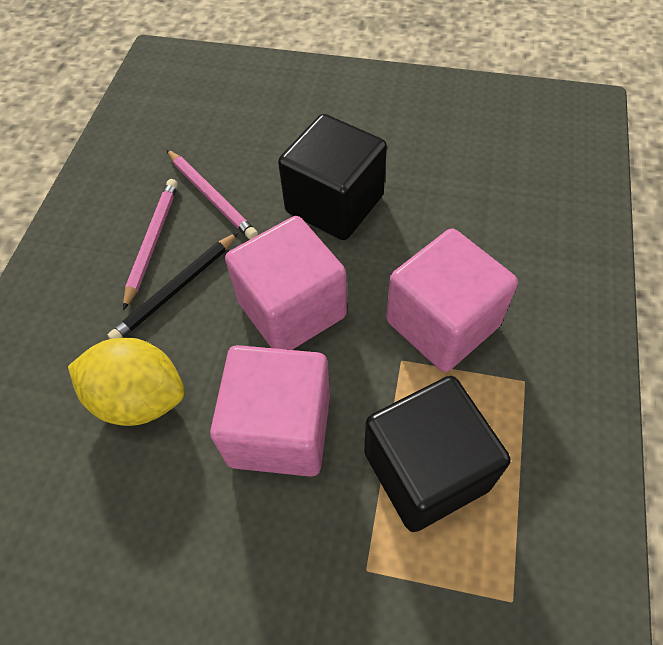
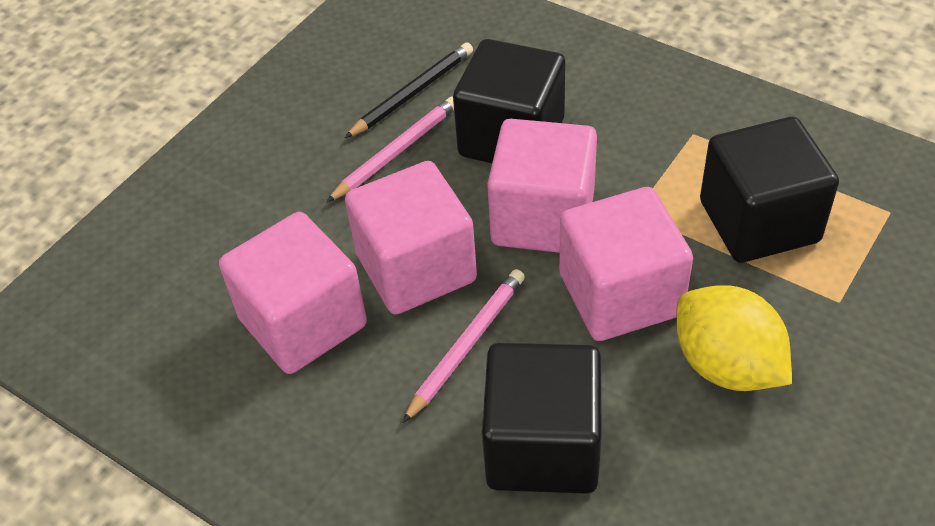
black cube: [278,114,387,240] [364,376,510,532] = 2 -> [453,39,565,163] [482,343,602,494] [700,117,839,263] = 3
pink cube: [210,345,330,477] [225,216,347,350] [386,228,518,372] = 3 -> [219,212,367,374] [345,161,477,315] [487,119,597,253] [559,187,693,341] = 4

